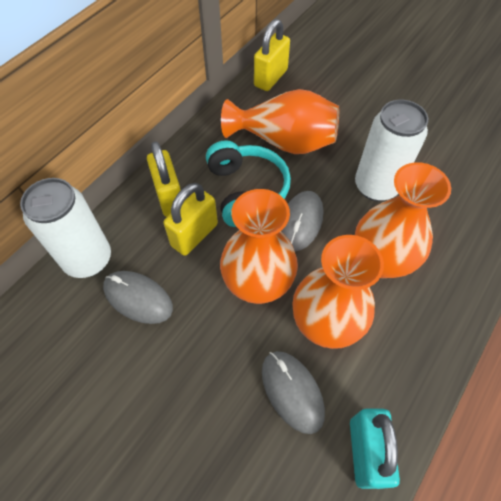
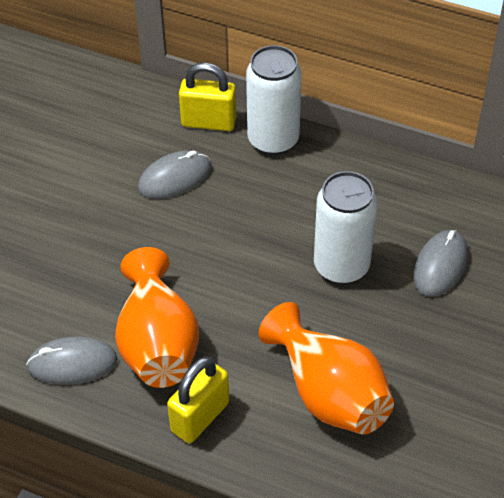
orange vase: [220,189,298,304] [221,89,339,154] [292,235,384,349] [355,162,451,278] = 4 -> [115,247,199,388] [259,302,394,435] = 2
turquoise headphones: [206,140,291,227] = 1 -> none = 0
turquoise padlock: [350,409,400,489] = 1 -> none = 0
yellow padlock: [147,141,181,217] [164,183,218,256] [254,19,290,91] = 3 -> [167,356,229,443] [179,62,236,131] = 2

